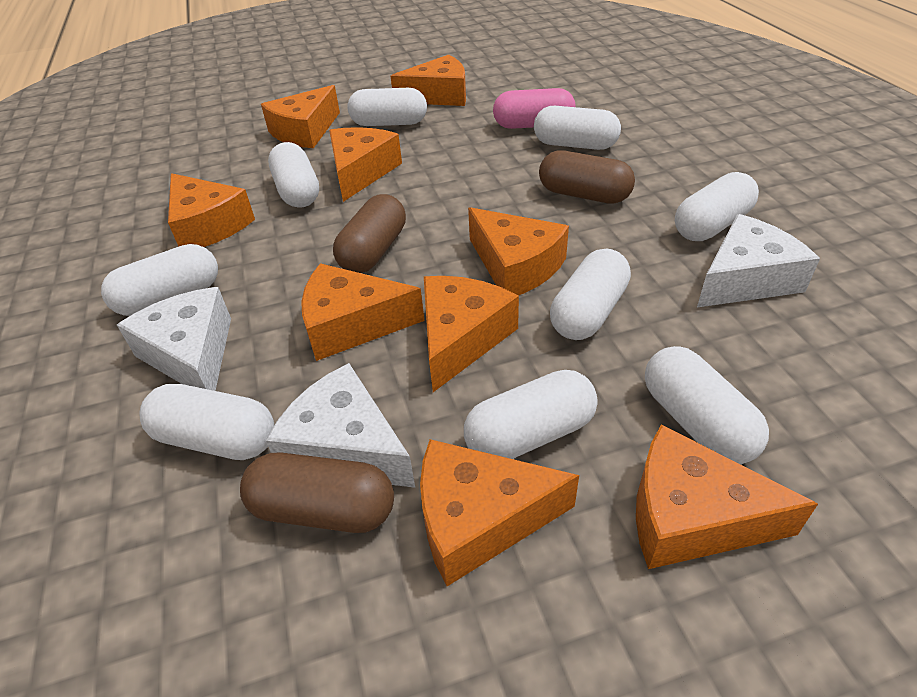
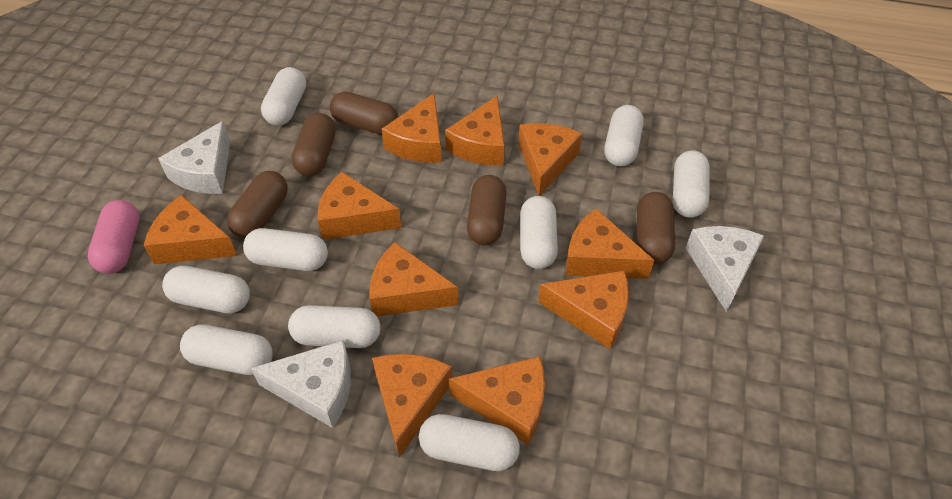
brown capsule: [240,452,394,533] [333,194,406,273] [539,150,635,204] = 3 -> [227,171,288,238] [292,113,336,176] [330,92,398,135] [467,175,507,245] [637,192,675,264] = 5
orange cheese: [168,173,255,247] [261,85,340,148] [301,263,424,361] [329,127,402,202] [391,55,466,106] [420,439,579,586] [424,276,519,392] [468,207,569,295] [636,424,818,569] = 9 -> [144,195,237,264] [318,172,402,240] [370,242,458,316] [372,354,452,457] [381,93,442,163] [445,96,505,166] [449,356,545,445] [518,123,582,196] [538,270,629,349] [566,208,654,279] = 10

